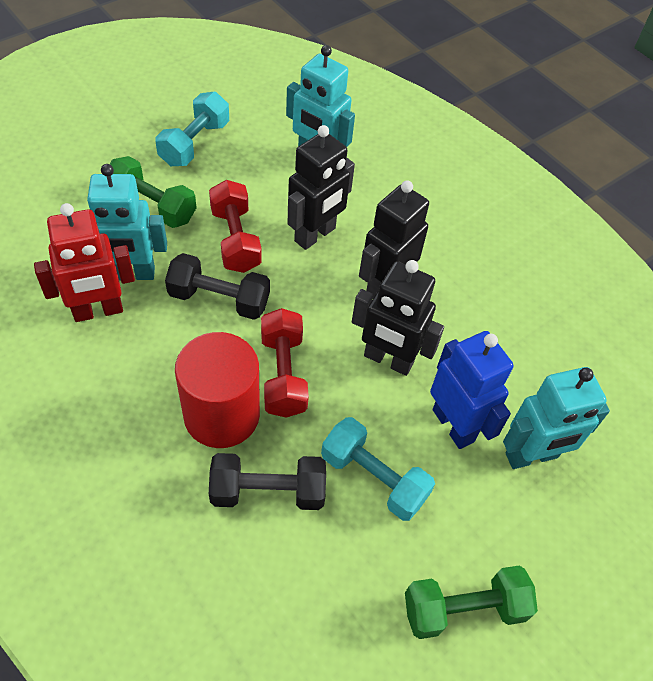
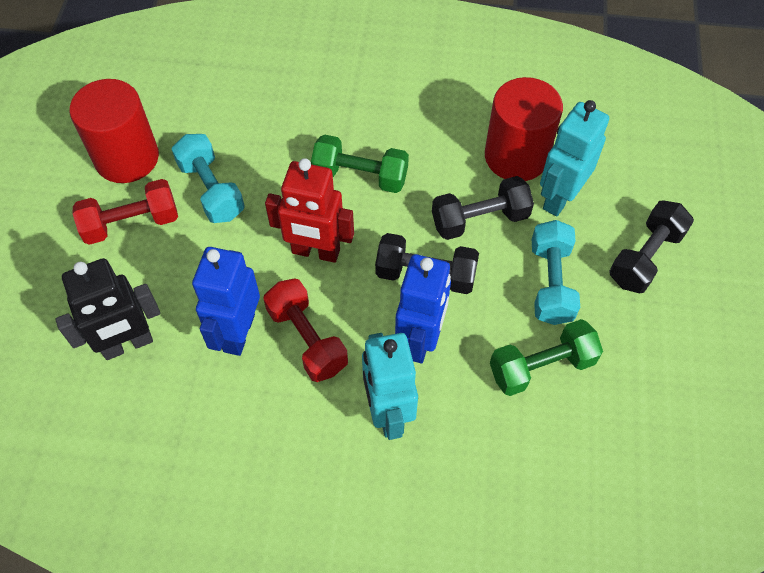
black dumbbell: [165,253,270,320] [209,453,326,510] = 2 -> [375,233,479,294] [432,176,534,240] [609,200,694,294] = 3
black robot: [287,125,355,250] [352,260,444,376] [359,180,429,299] = 3 -> [55,258,160,360] = 1
blue robot: [430,331,514,449] = 1 -> [192,247,260,356] [395,254,451,363] = 2
red cylinder: [175,332,260,448] = 1 -> [70,79,159,183] [485,77,563,181] = 2
turquoise robot: [87,164,167,280] [286,45,355,147] [503,367,610,469] = 3 -> [362,333,418,440] [540,100,609,216] = 2

